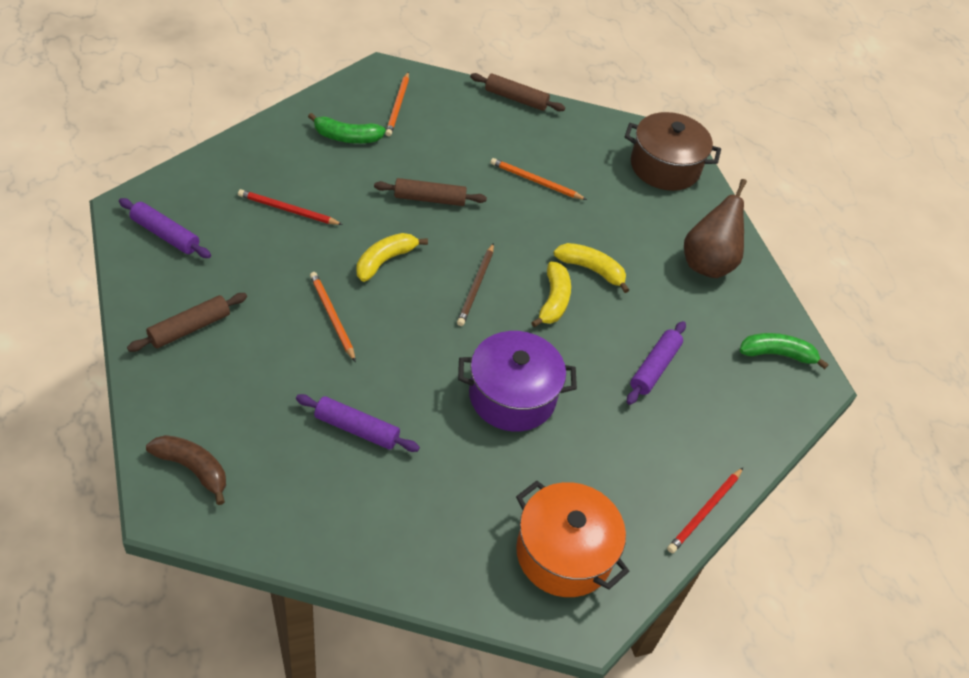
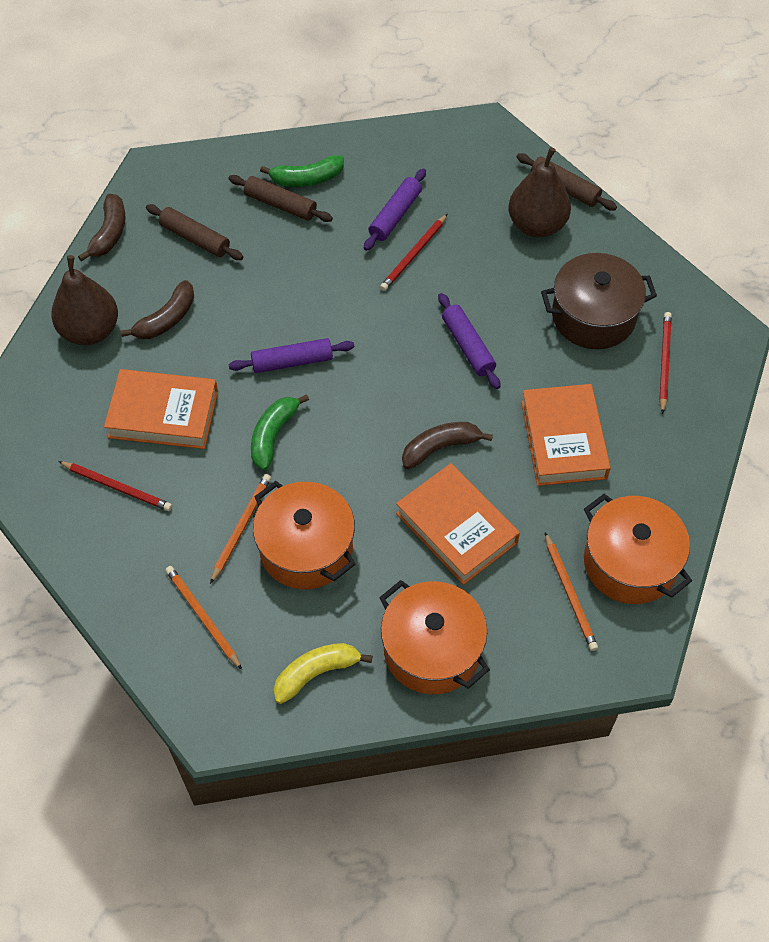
brown banana: [146,435,226,505] = 1 -> [78,194,125,261] [121,280,194,339] [402,422,493,469] = 3
brown pear: [684,179,747,278] = 1 -> [51,255,118,345] [509,147,571,237] = 2
brown pencil: [457,243,494,326] = 1 -> none = 0
orange book: none = 0 -> [104,369,218,449] [396,463,520,585] [521,384,611,486] = 3
orange pot: [516,481,630,597] = 1 -> [253,481,355,589] [379,580,490,694] [584,494,692,604] = 3
purple pot: [458,331,577,432] = 1 -> none = 0
red pencil: [238,189,343,225] [667,468,743,553] = 2 -> [58,461,172,511] [380,214,447,291] [659,312,672,414] = 3
yellow banana: [357,233,428,282] [531,262,571,327] [554,243,629,293] = 3 -> [274,643,372,704] = 1

